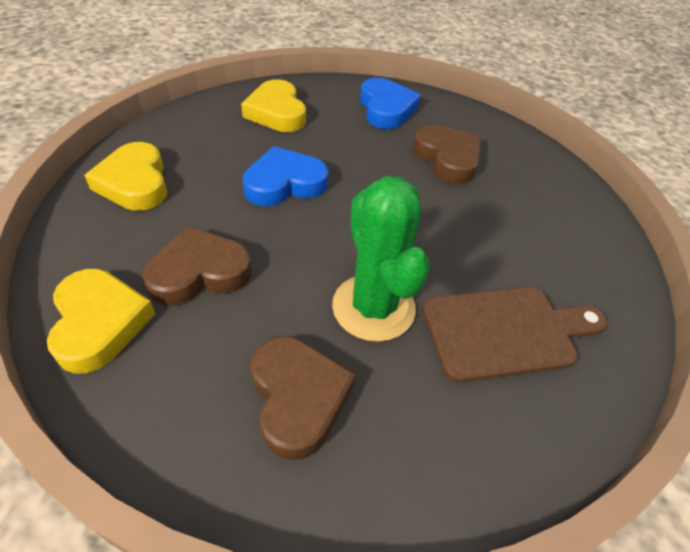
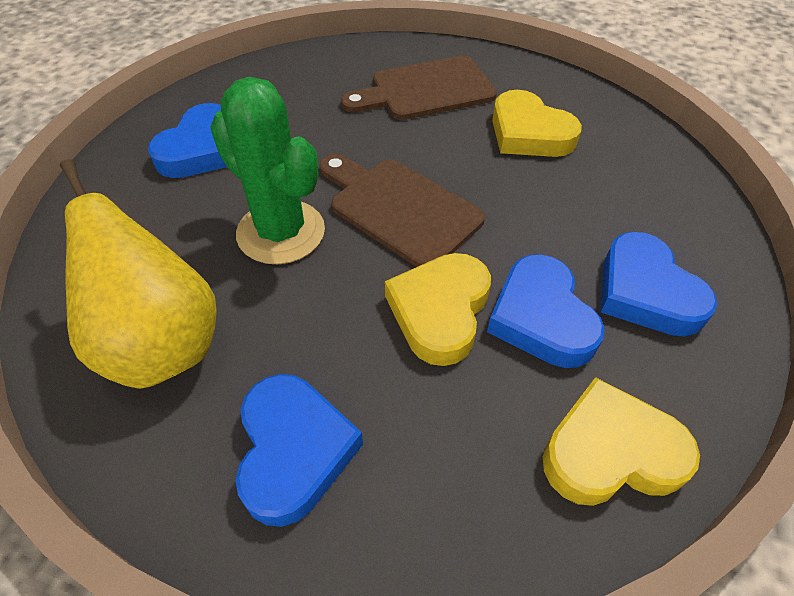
blue heart: [243,146,329,206] [360,78,421,129] = 2 -> [148,103,227,178] [236,374,363,527] [487,254,605,368] [600,232,717,337] = 4
brown cutting board: [423,287,607,383] = 1 -> [319,154,485,267] [341,55,497,120] = 2
brown heart: [142,226,252,306] [251,336,356,460] [413,125,481,184] = 3 -> none = 0
yellow pear: none = 0 -> [60,159,217,389] = 1

